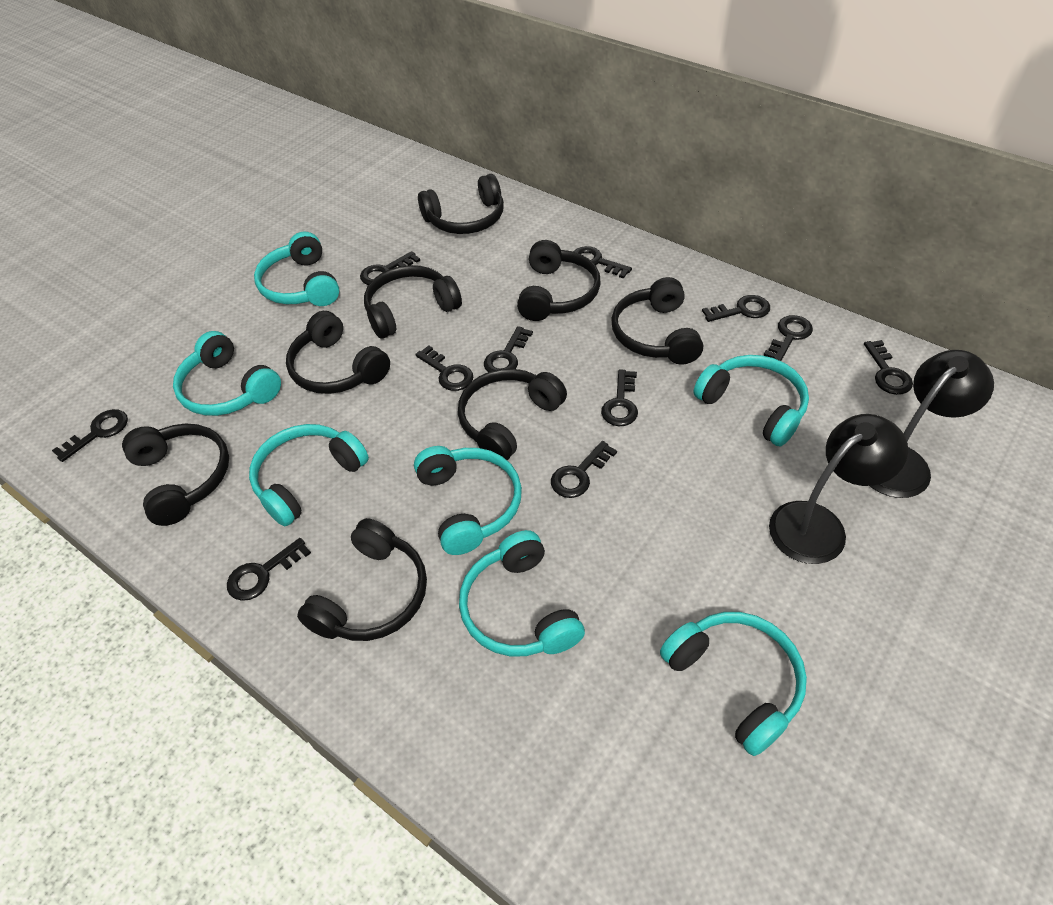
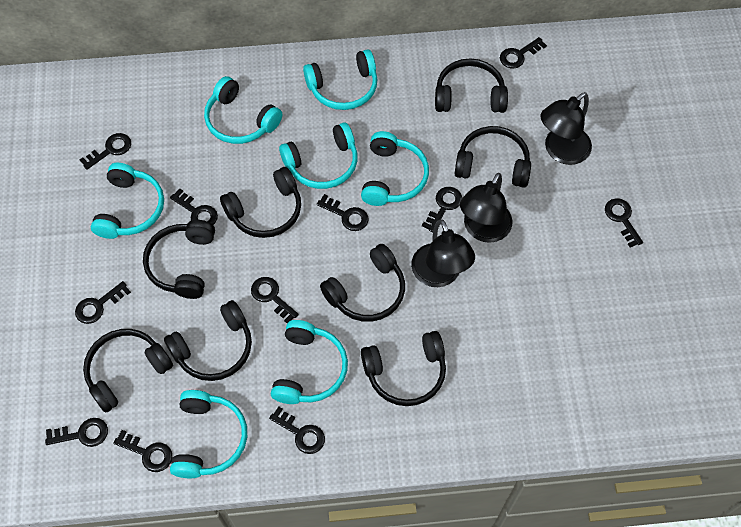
black lamp: [769,414,908,564] [870,350,994,498] = 2 -> [411,219,475,287] [460,173,513,243] [540,92,592,165] = 3

